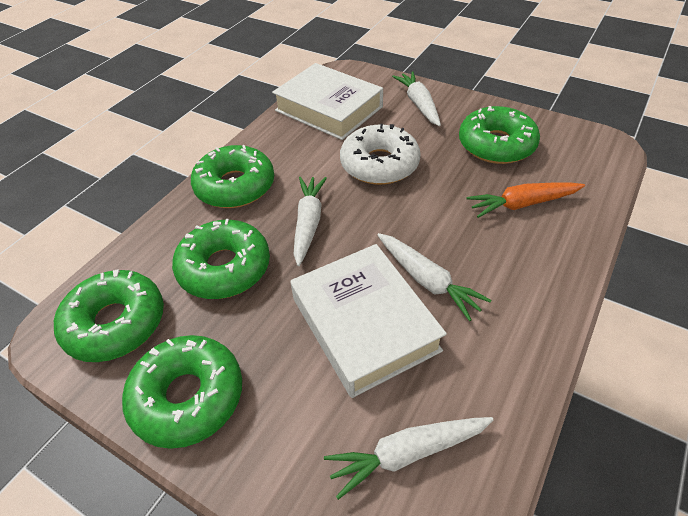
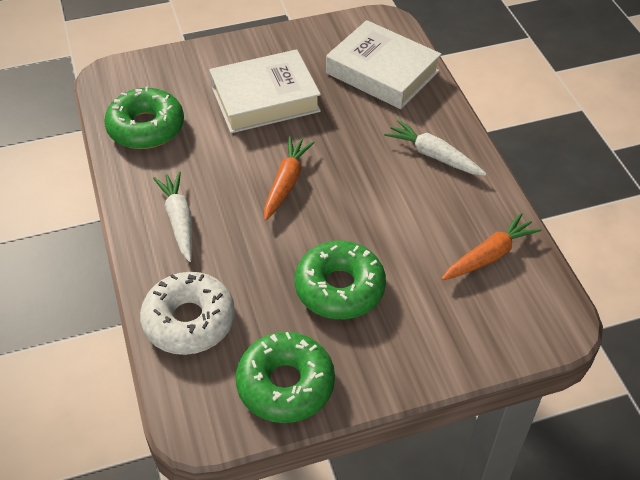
green donut: [54,269,164,362] [122,335,242,449] [172,219,270,299] [191,145,274,208] [459,106,540,164] = 5 -> [104,87,184,149] [236,332,335,423] [295,241,386,319] = 3
orange carrot: [467,183,585,218] = 1 -> [264,136,315,221] [442,213,542,280] = 2
white carrot: [294,177,327,266] [324,417,493,500] [377,233,492,321] [392,71,441,126] = 4 -> [153,171,192,262] [384,120,487,176] = 2

